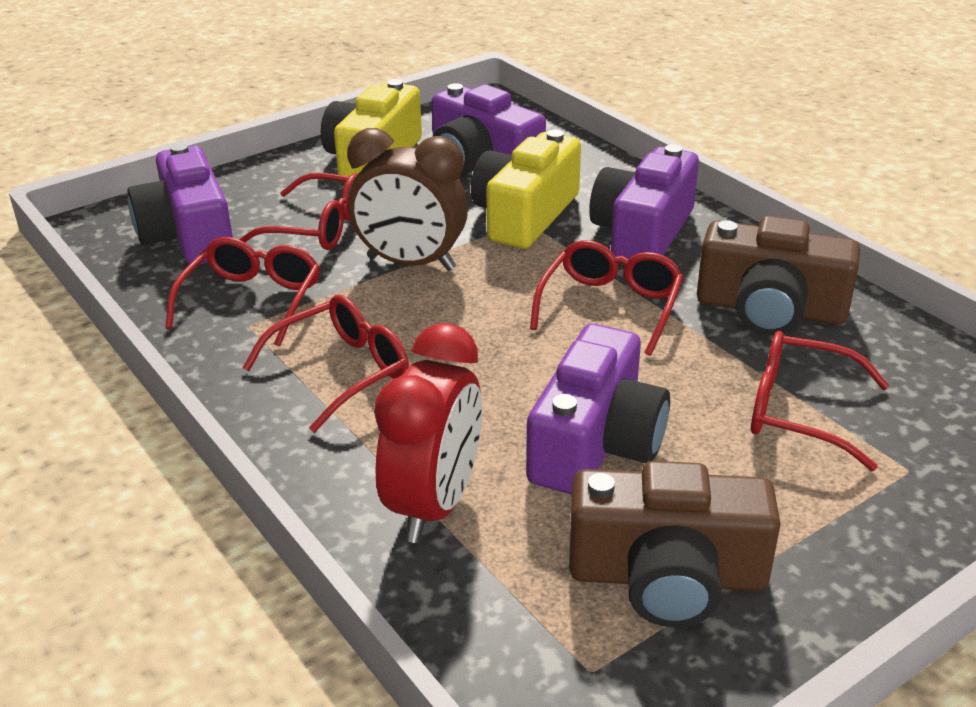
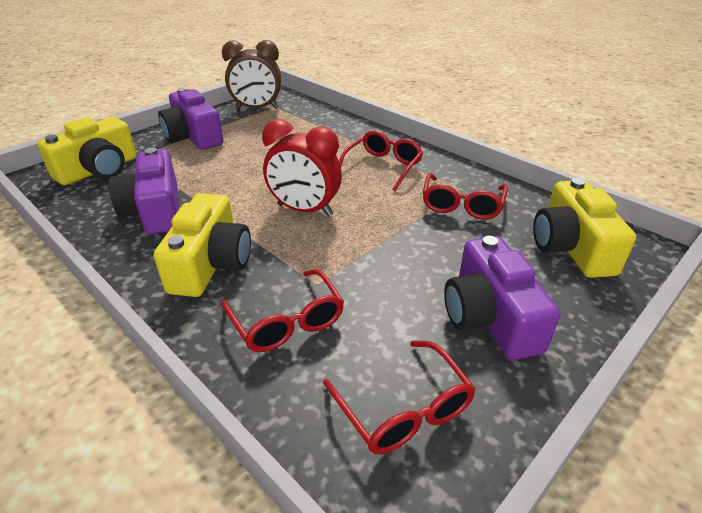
brown camera: [569,461,781,627] [697,216,860,336] = 2 -> none = 0
purple camera: [127,143,233,265] [431,83,546,176] [526,324,670,495] [589,144,699,259] = 4 -> [109,148,179,235] [158,88,223,150] [444,236,560,360] = 3
red glasses: [165,237,320,346] [239,173,358,250] [242,295,409,433] [530,240,684,356] [751,331,889,471] = 5 -> [222,269,344,352] [323,341,476,454] [339,130,423,191] [423,173,508,220] = 4
yellow camera: [321,79,422,183] [471,130,581,249] = 2 -> [37,117,137,185] [154,193,251,297] [533,178,636,278] = 3

